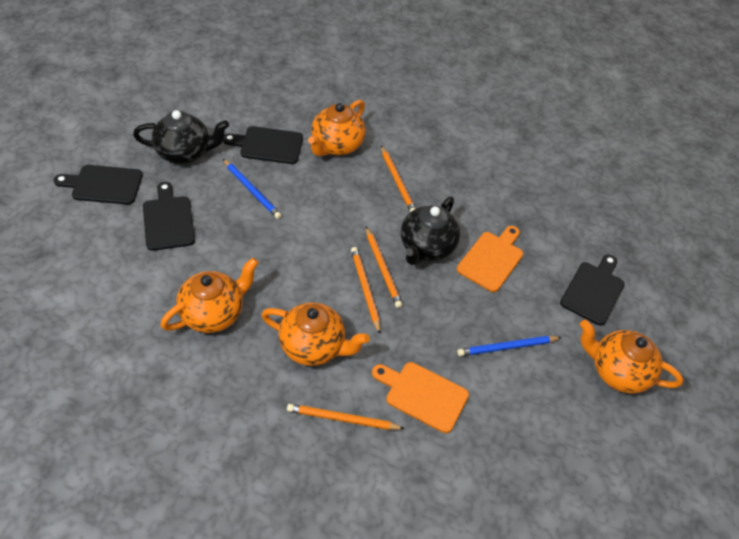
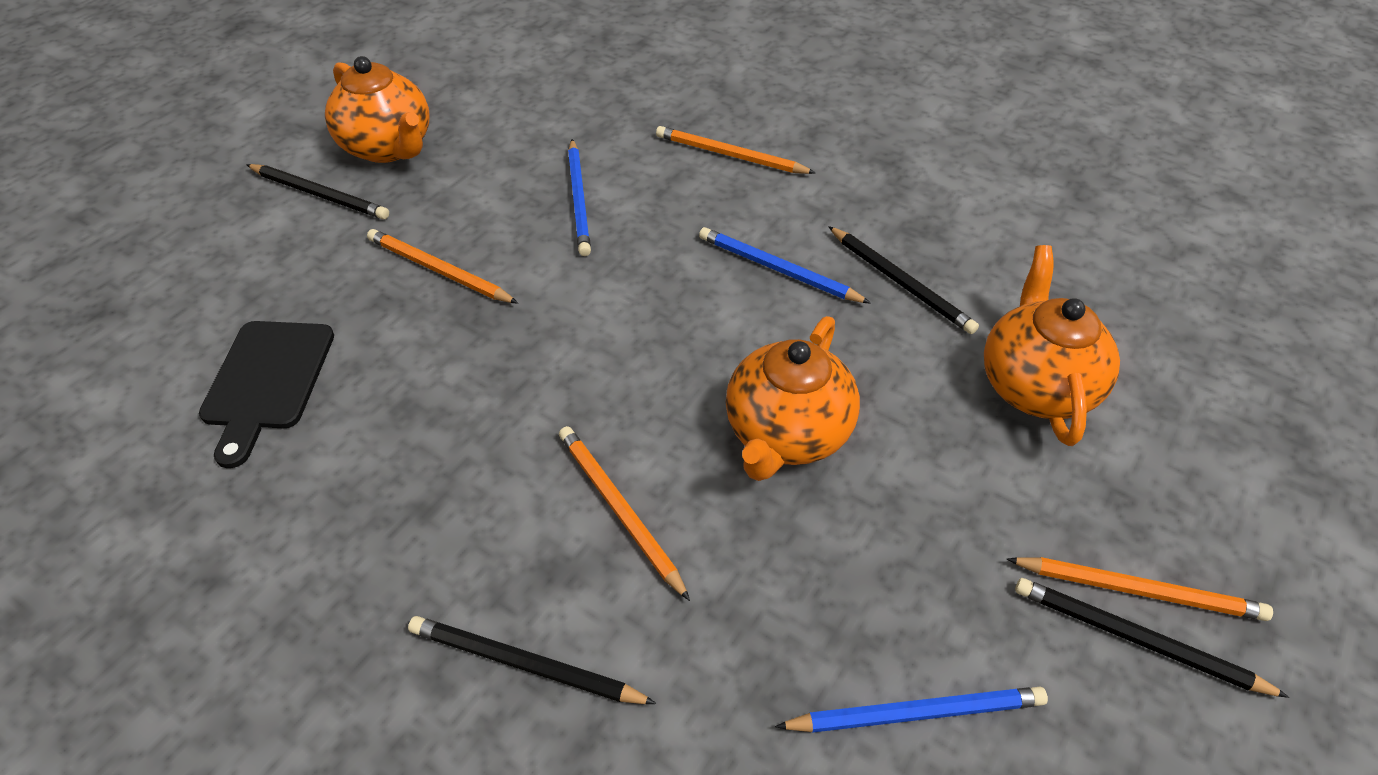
black cutting board: [54,165,143,205] [143,182,195,251] [223,126,303,164] [560,255,624,325] = 4 -> [199,321,334,468] = 1
black pencil: none = 0 -> [246,164,389,219] [408,616,657,704] [828,226,979,334] [1015,578,1289,698] = 4
black teapot: [133,110,229,164] [401,196,460,265] = 2 -> none = 0
blue pencil: [223,159,282,219] [457,336,562,356] = 2 -> [568,139,591,256] [699,227,871,304] [775,687,1048,733] = 3
orange cutting board: [372,362,469,433] [457,226,523,292] = 2 -> none = 0
orange teapot: [160,258,259,333] [261,302,370,366] [308,100,365,156] [580,320,683,394] = 4 -> [325,56,430,163] [726,316,860,481] [984,245,1120,446] = 3

